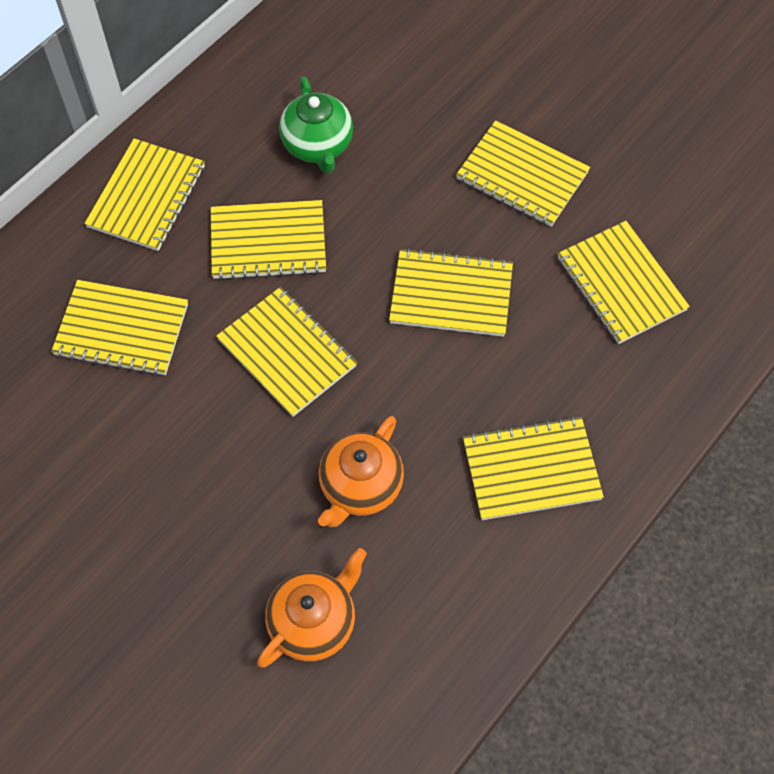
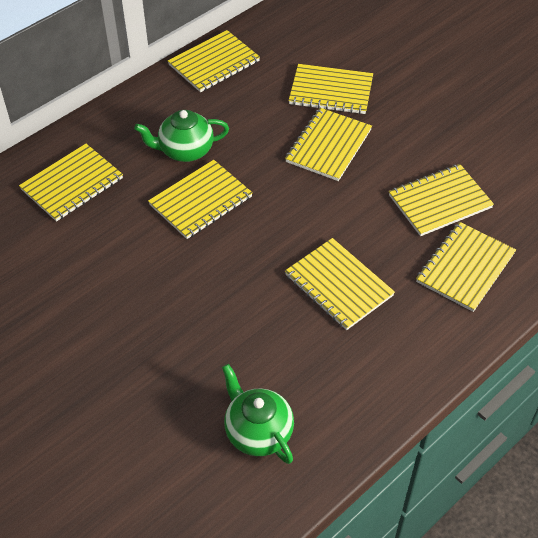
green teapot: [279,76,353,173] = 1 -> [134,110,229,162] [222,364,294,464] = 2
orange teapot: [257,548,367,668] [318,416,404,527] = 2 -> none = 0

